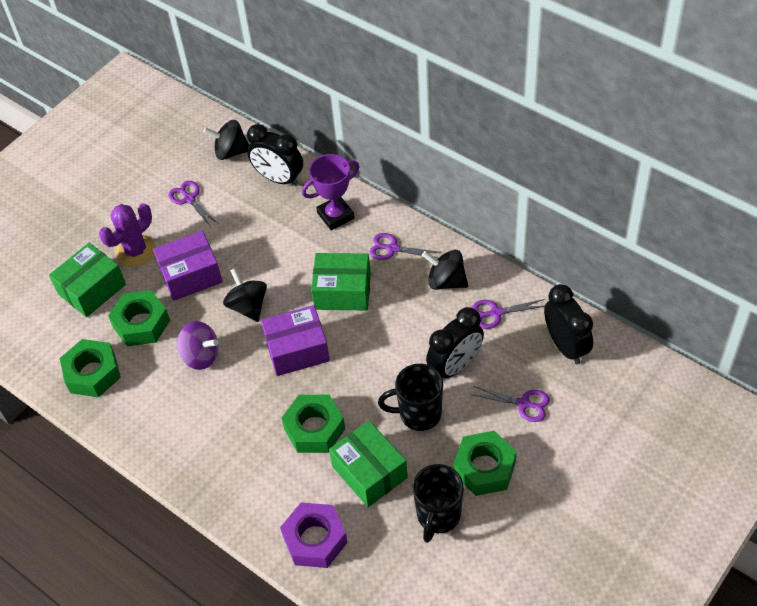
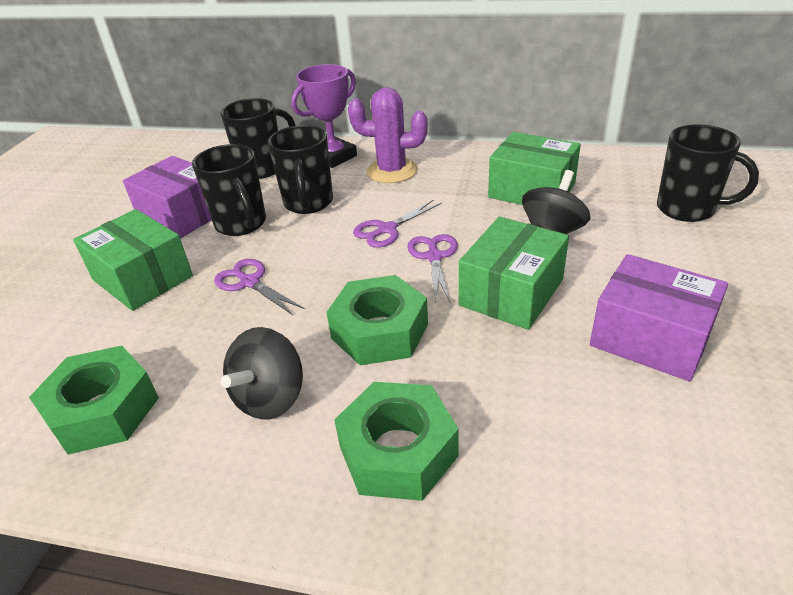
black clock: [247,124,303,186] [426,307,484,379] [544,284,593,364] = 3 -> none = 0
black mug: [378,364,443,431] [413,464,464,543] = 2 -> [192,144,266,236] [221,98,296,179] [267,125,333,214] [657,124,759,222] = 4
black spinning top: [203,120,249,160] [223,268,267,322] [422,250,468,290] = 3 -> [221,327,303,419] [522,170,590,234] = 2
green nut: [60,339,121,397] [108,290,170,346] [281,395,345,453] [454,431,517,496] = 4 -> [29,346,159,455] [326,275,428,365] [334,382,458,501] = 3
purple nut: [280,502,348,568] = 1 -> none = 0
purple scissors: [168,181,217,227] [369,233,441,260] [470,386,550,422] [472,299,545,329] = 4 -> [214,259,304,315] [353,199,442,248] [408,234,458,303] = 3
purple spinning top: [177,321,219,370] = 1 -> none = 0

